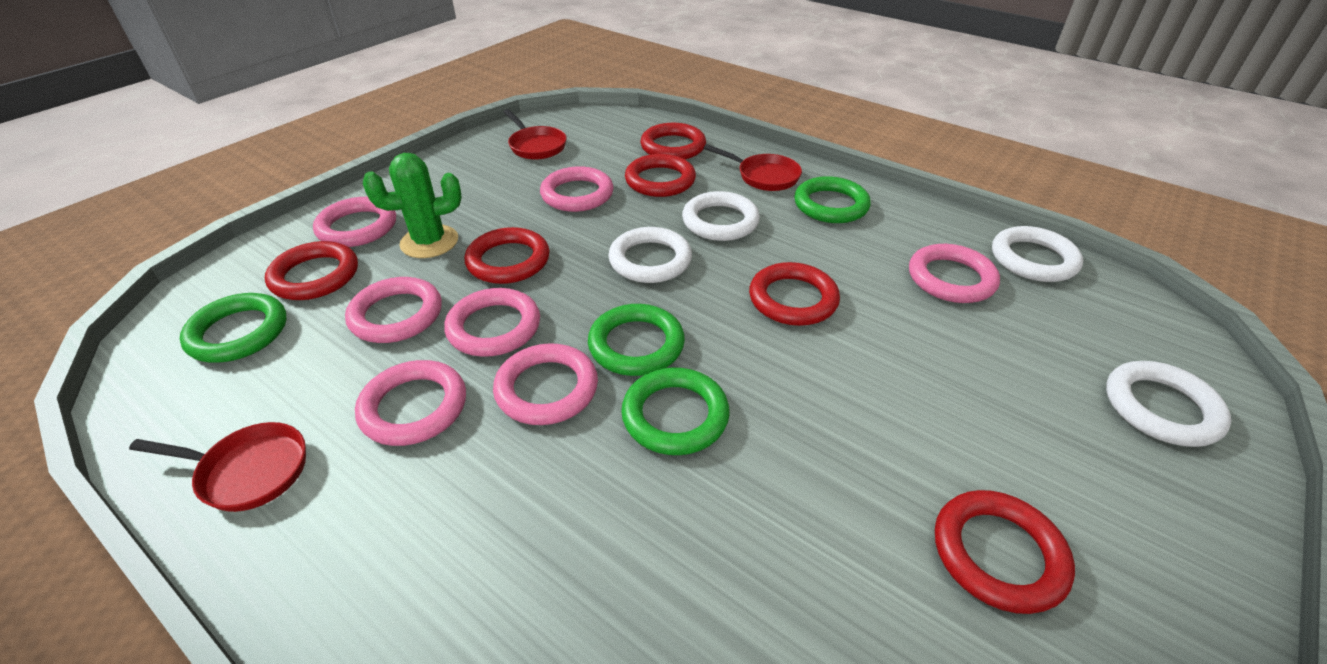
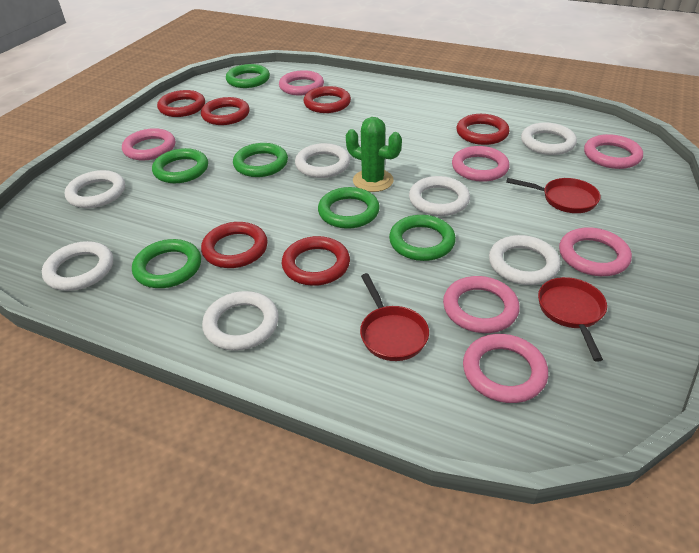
green ring: [180,293,287,363] [588,304,685,376] [621,368,730,455] [794,176,871,223] = 4 -> [132,239,201,288] [152,148,208,183] [226,64,270,88] [233,143,288,177] [318,187,380,229] [389,215,456,261] = 6
white ring: [608,227,692,283] [682,191,760,241] [992,226,1083,282] [1106,361,1231,447] = 4 -> [42,241,113,291] [65,170,125,208] [202,291,279,351] [295,143,350,178] [409,176,470,216] [489,235,560,285] [521,122,577,155] = 7

